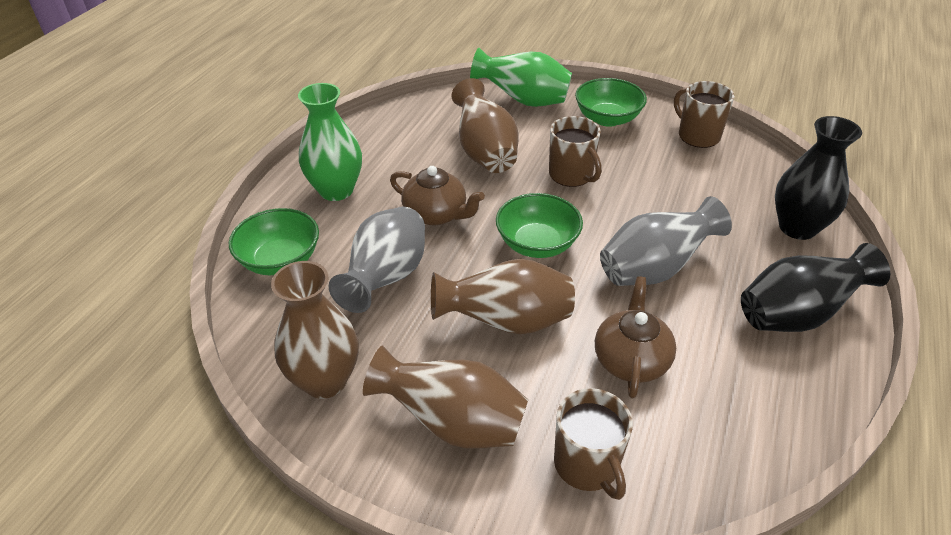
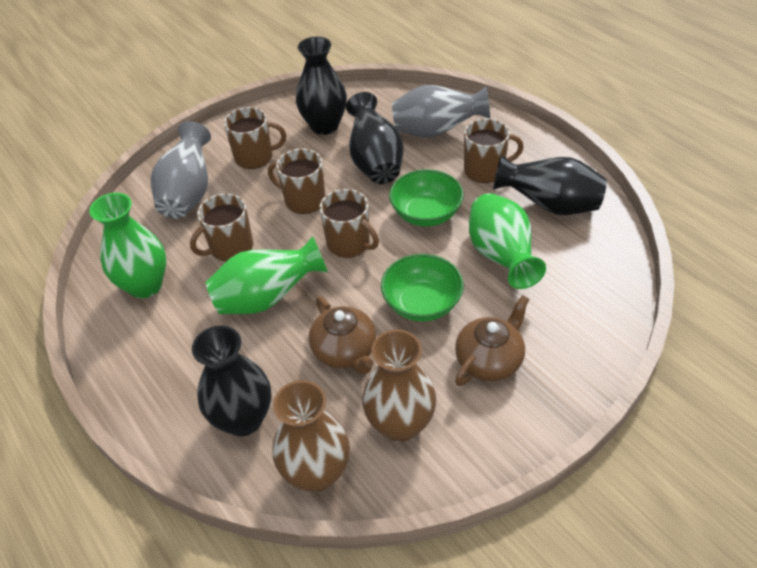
black vase: [741,243,890,332] [775,116,862,240] = 2 -> [192,326,271,436] [296,37,347,135] [346,92,403,184] [493,154,607,215] = 4
brown mug: [549,116,602,187] [554,388,633,500] [674,81,735,148] = 3 -> [190,193,253,262] [224,107,286,169] [268,148,325,214] [319,189,379,258] [464,118,524,183] = 5
brown vase: [271,261,359,399] [363,346,528,448] [431,259,575,334] [452,78,518,173] = 4 -> [272,380,350,492] [362,329,436,442] = 2
green bowl: [229,208,319,275] [496,193,583,258] [575,78,647,127] = 3 -> [381,254,464,322] [389,169,464,227] = 2
green vase: [298,83,362,201] [470,47,572,107] = 2 -> [89,193,166,298] [206,236,328,314] [469,193,546,289] = 3

